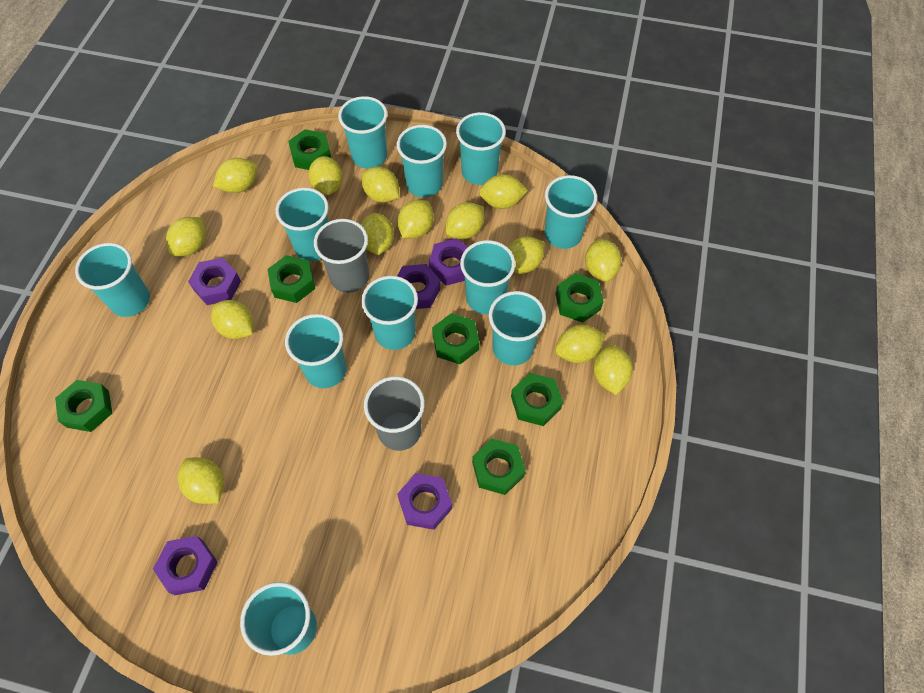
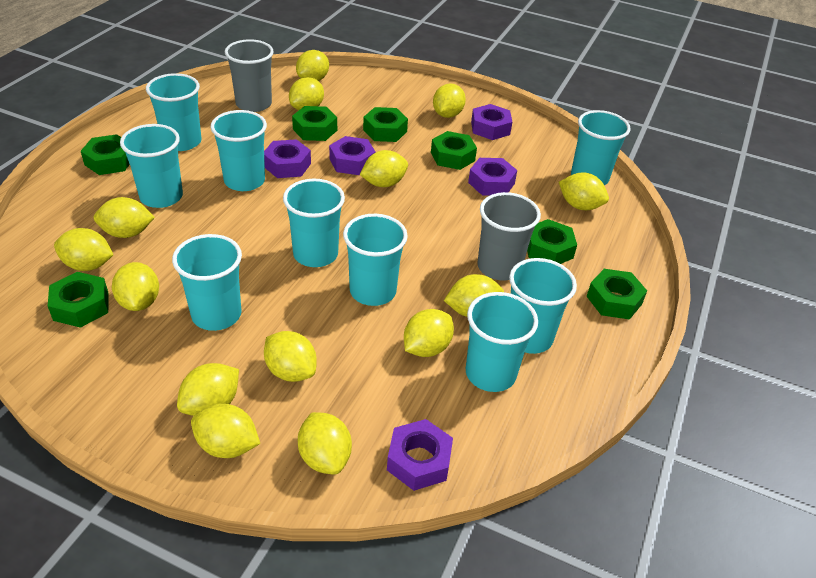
turquoise cup: [75,243,150,317] [240,582,317,656] [275,188,329,261] [285,314,346,388] [338,96,387,169] [361,276,418,350] [397,125,447,197] [456,112,506,185] [460,240,515,314] [489,291,546,366] [545,175,597,249] = 11 -> [120,124,183,208] [146,73,202,151] [172,234,242,331] [210,110,267,191] [283,179,345,267] [343,214,408,306] [466,292,538,392] [509,258,577,354] [571,110,631,185] = 9

